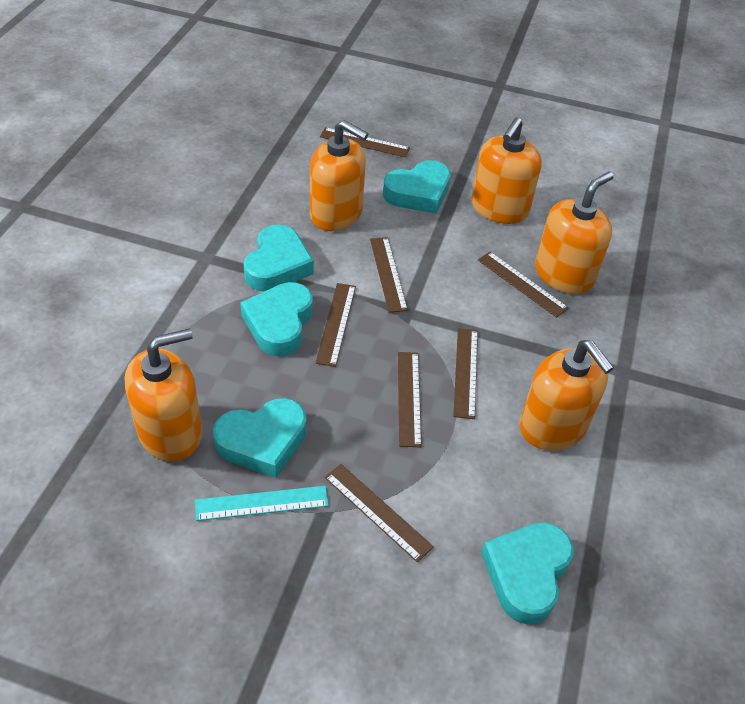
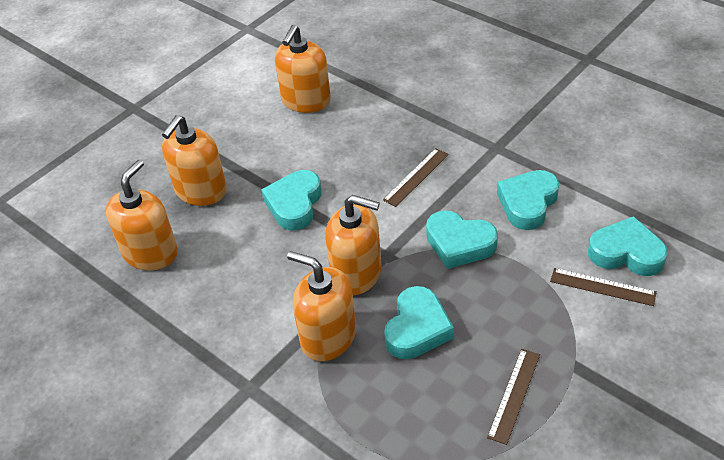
brown ruler: [316,283,356,367] [320,127,410,157] [324,464,434,562] [370,237,408,313] [398,352,422,447] [453,328,478,419] [478,252,569,317] = 7 -> [383,148,449,207] [487,349,540,445] [550,268,657,306] = 3
turquoise ruler: [195,486,329,521] = 1 -> none = 0

